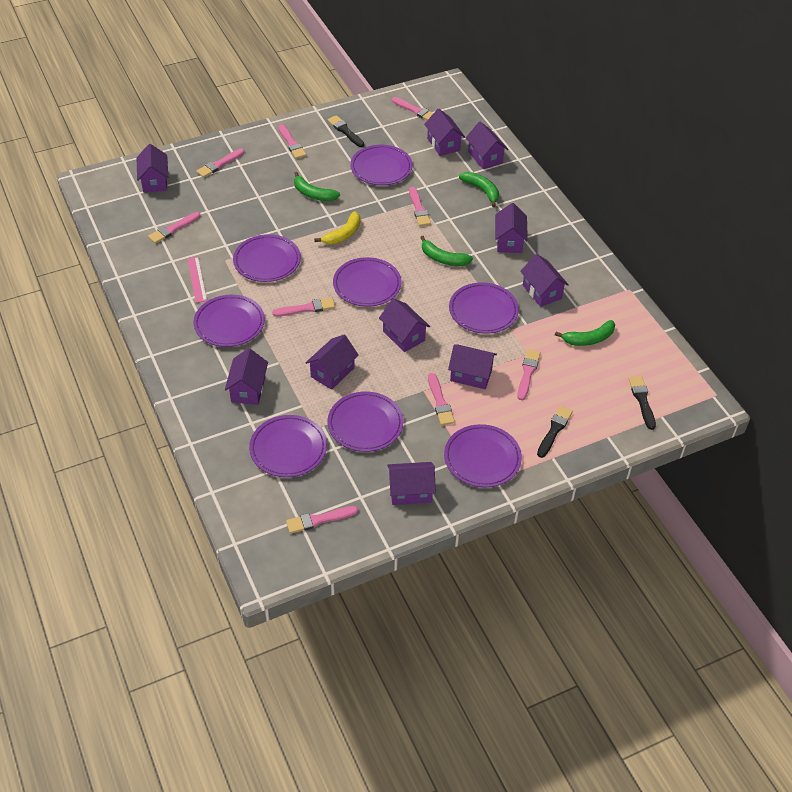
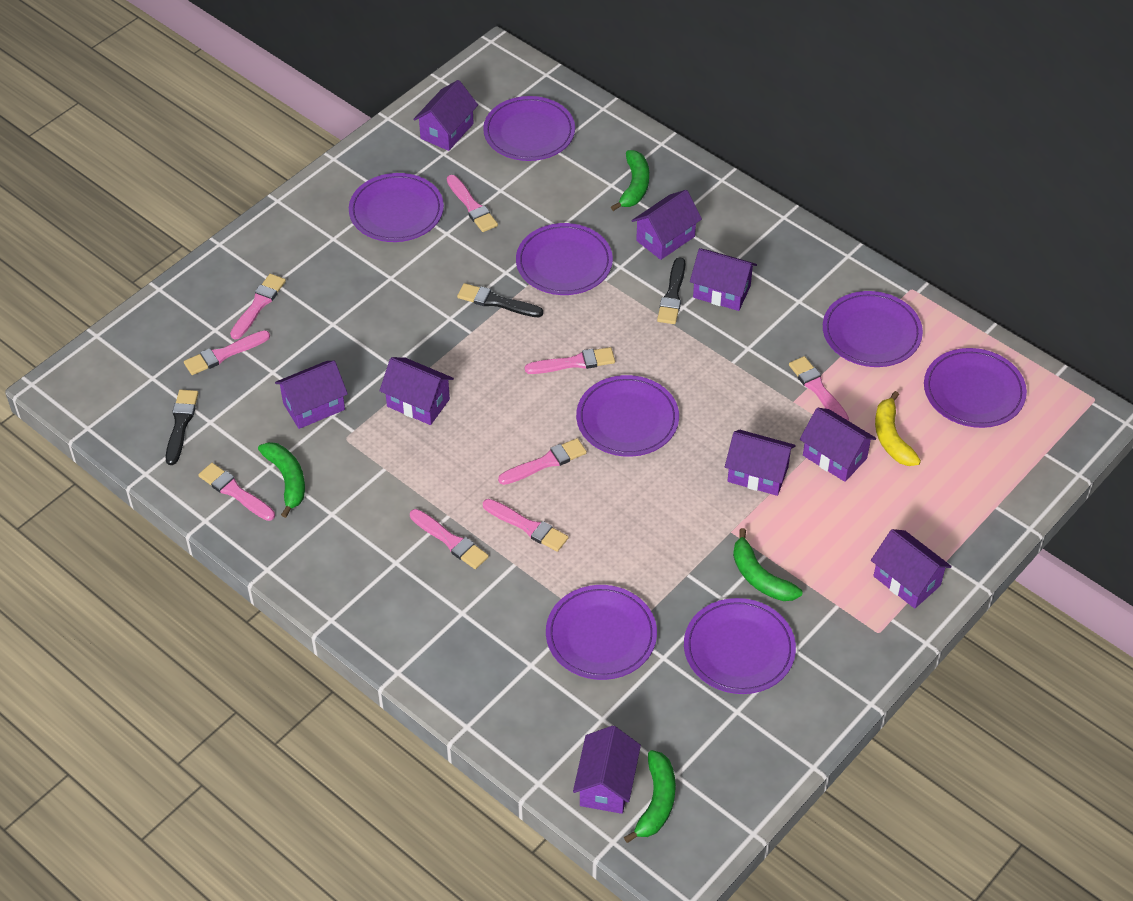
pink ruler: [187,257,207,303] = 1 -> none = 0
purple house: [137,144,168,193] [225,348,268,405] [306,335,359,390] [379,298,430,352] [387,462,436,505] [424,109,465,156] [448,344,497,389] [466,122,508,169] [495,203,528,253] [520,254,569,307] = 10 -> [275,361,348,429] [380,357,454,425] [413,80,478,151] [573,725,641,814] [631,190,702,260] [690,248,757,311] [725,430,796,496] [800,408,876,482] [871,529,952,609] = 9

